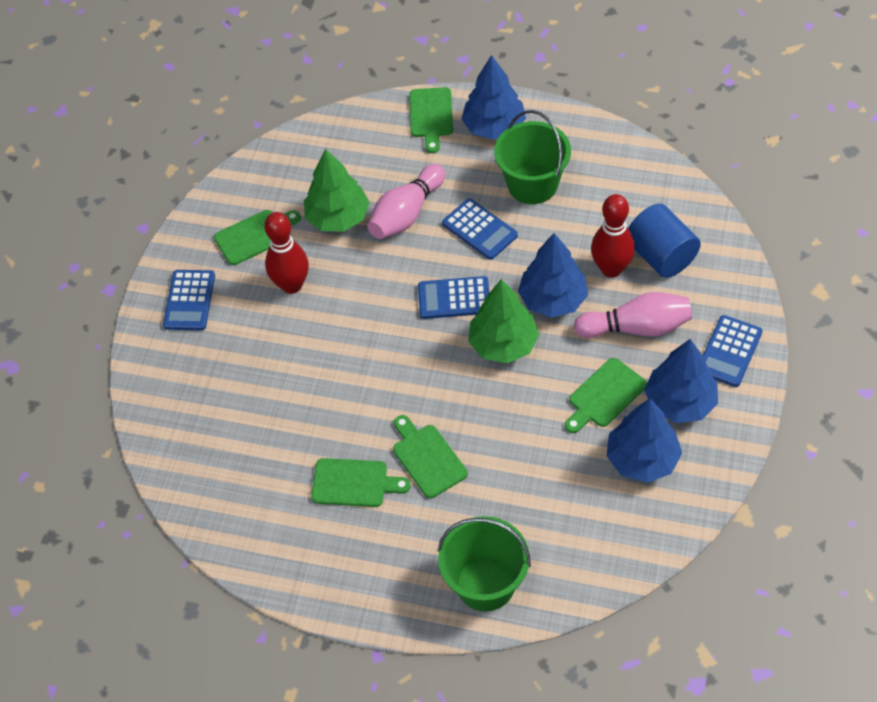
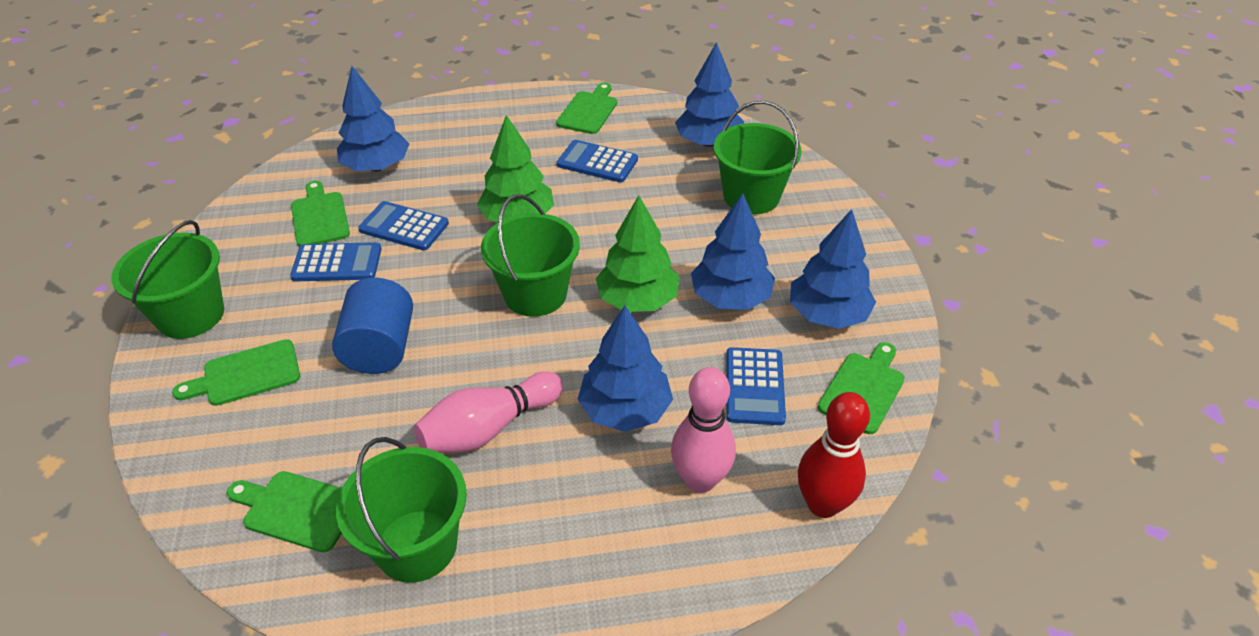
blue tree: [461,55,526,140] [518,233,588,318] [606,399,682,483] [644,339,718,423] = 4 -> [337,66,409,172] [577,306,673,432] [675,42,744,147] [691,193,775,310] [790,209,876,329] = 5
green bucket: [438,516,531,611] [494,110,571,204] = 2 -> [112,220,224,339] [336,437,467,583] [481,194,580,317] [714,101,802,214] = 4
red bowling pin: [264,212,309,294] [591,194,635,278] = 2 -> [798,392,870,518] = 1

